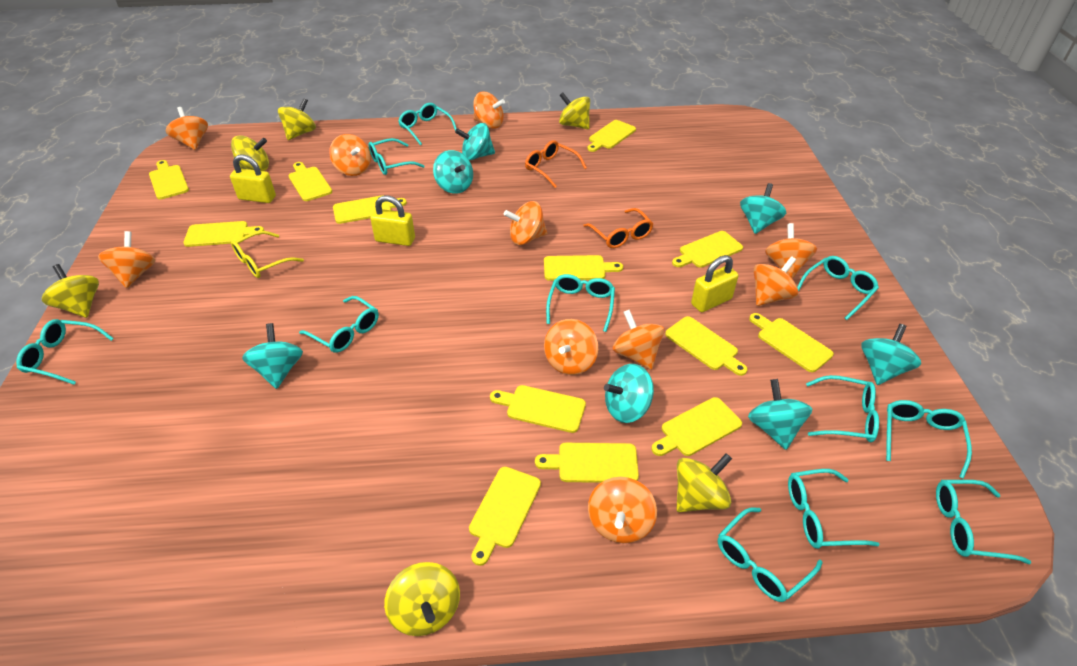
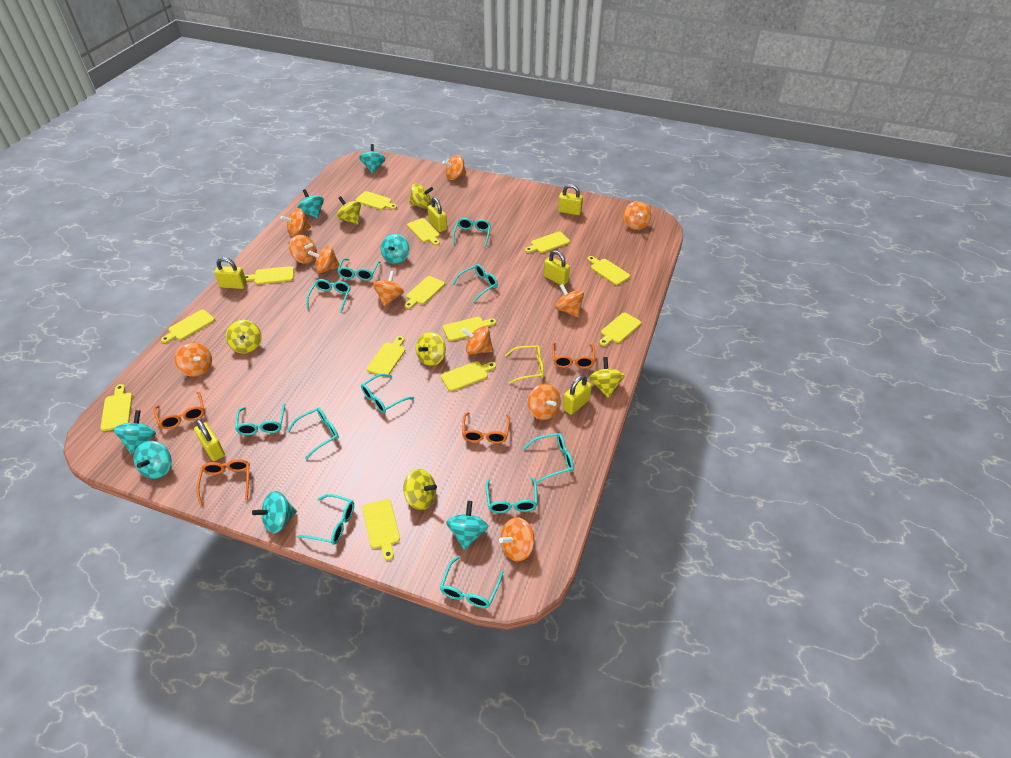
orange glasses: [525,140,587,188] [583,208,653,248] = 2 -> [153,392,205,429] [196,459,250,506] [462,412,510,444] [552,343,595,368] = 4
orange spinning top: [98,231,156,288] [166,107,208,150] [329,134,371,176] [473,91,505,129] [504,201,547,245] [544,319,598,375] [588,477,657,543] [612,309,665,370] [753,256,799,306] [765,223,817,279] = 10 -> [175,342,212,377] [280,208,311,236] [289,235,317,264] [308,245,340,273] [373,271,404,306] [443,155,466,180] [462,326,493,355] [499,517,534,561] [528,383,561,420] [555,284,584,317] [623,201,651,230] = 11
yellow padlock: [230,154,276,203] [370,195,415,246] [691,255,739,312] = 3 -> [194,419,225,461] [214,257,247,289] [427,197,447,232] [544,250,570,285] [558,184,583,215] [563,375,592,415] = 6

